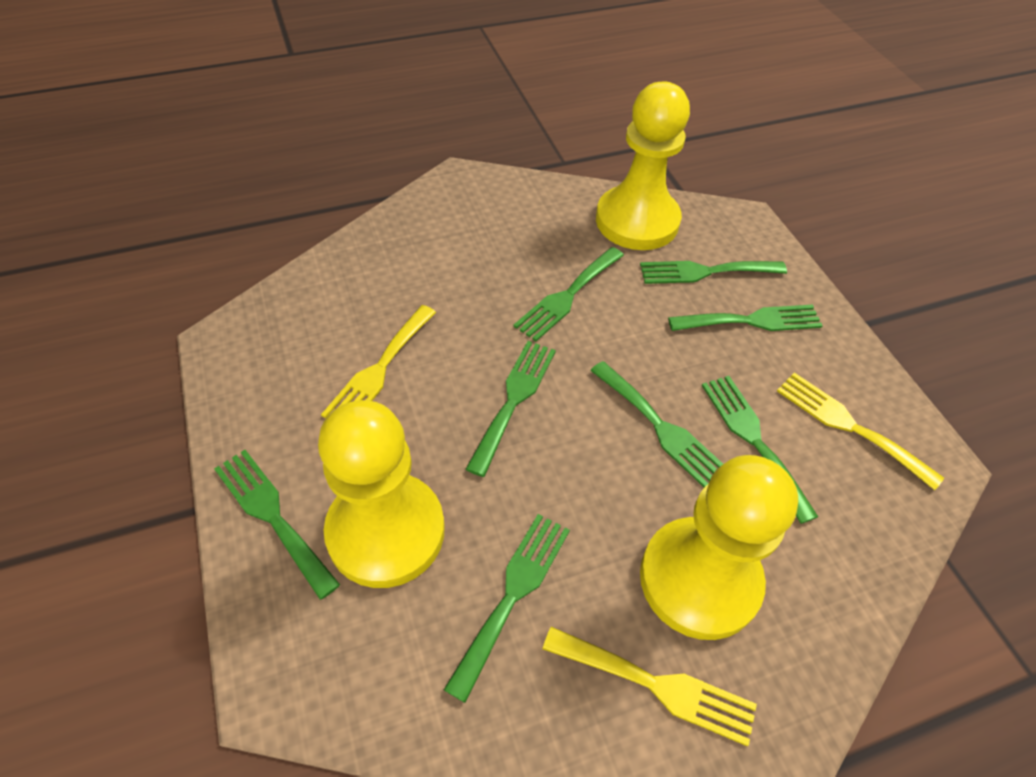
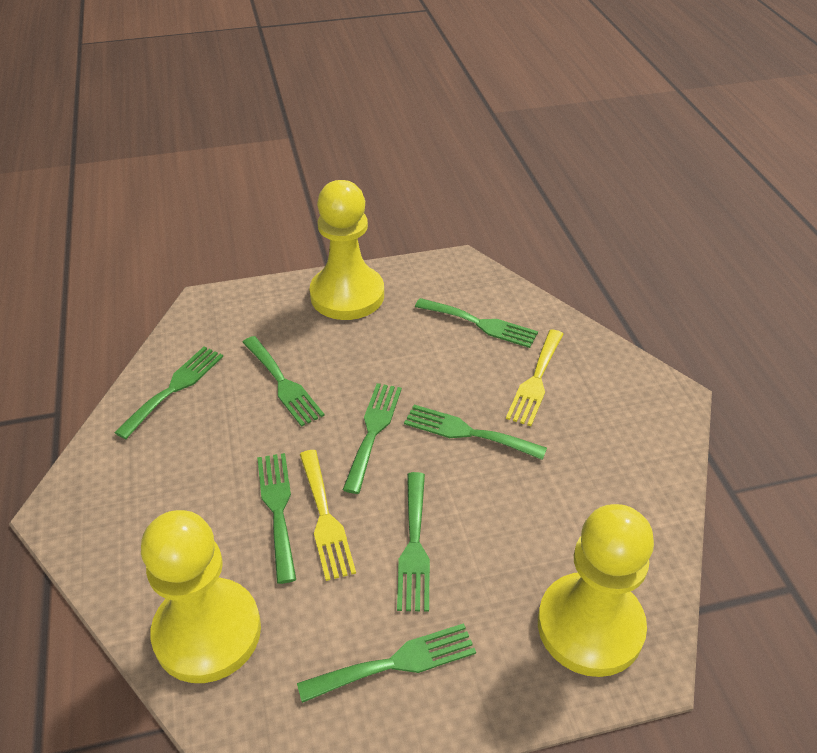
yellow fork: [321,305,436,418] [543,627,757,747] [777,372,944,490] = 3 -> [300,450,356,581] [506,330,564,426] = 2

